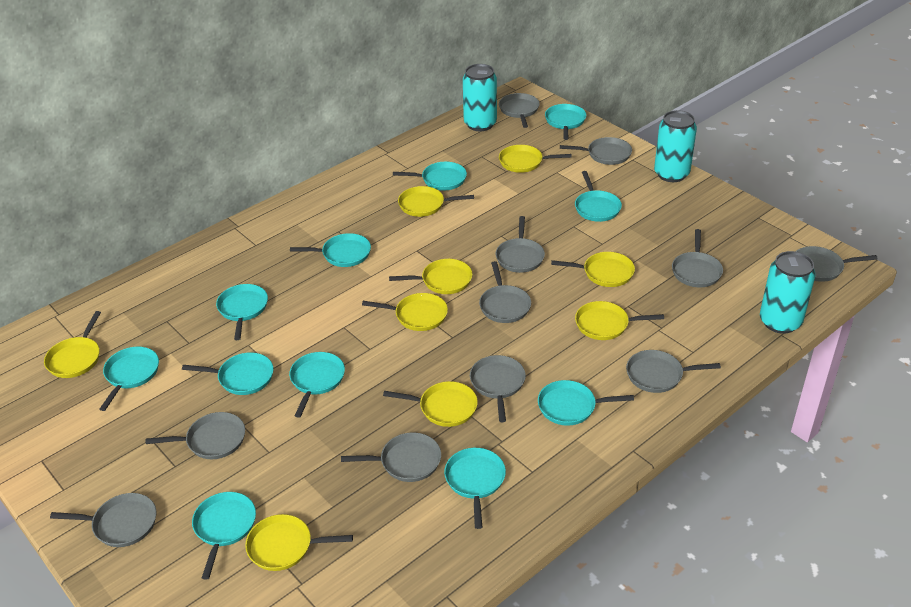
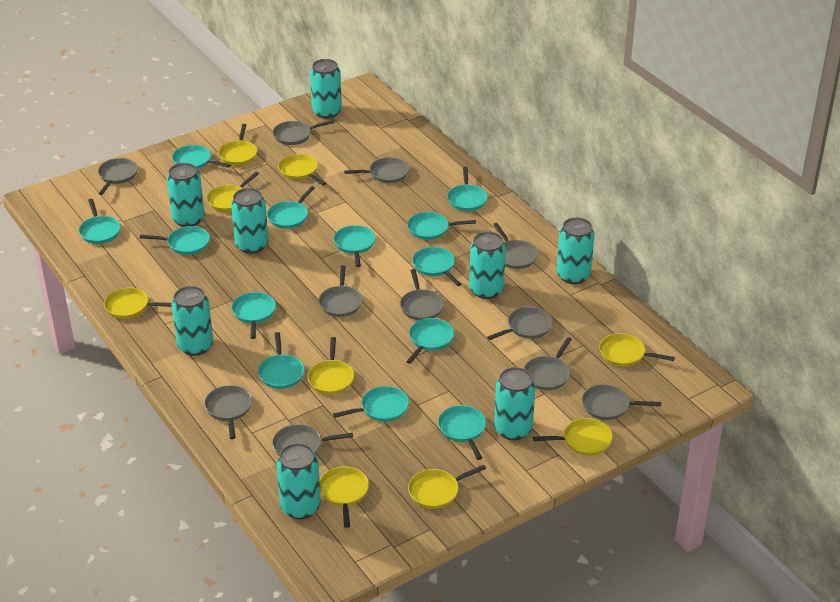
turquoise can: [463,64,497,131] [654,110,697,182] [760,251,816,334] = 3 -> [167,163,205,227] [172,286,213,356] [231,188,268,254] [276,443,321,519] [310,59,342,119] [469,232,506,299] [494,367,535,440] [557,217,595,284] = 8
turquoise pan: [100,347,159,411] [182,352,274,395] [192,492,256,580] [216,284,268,340] [289,352,345,418] [290,233,371,267] [393,162,467,191] [444,448,506,529] [538,380,634,426] [545,104,586,140] [575,171,622,222] = 11 -> [79,199,121,244] [140,226,210,255] [172,145,230,169] [231,292,276,339] [258,332,305,389] [267,186,315,229] [333,386,409,422] [334,225,376,267] [406,318,454,364] [407,212,476,240] [412,247,461,286] [438,405,486,460] [447,167,488,211] = 13

